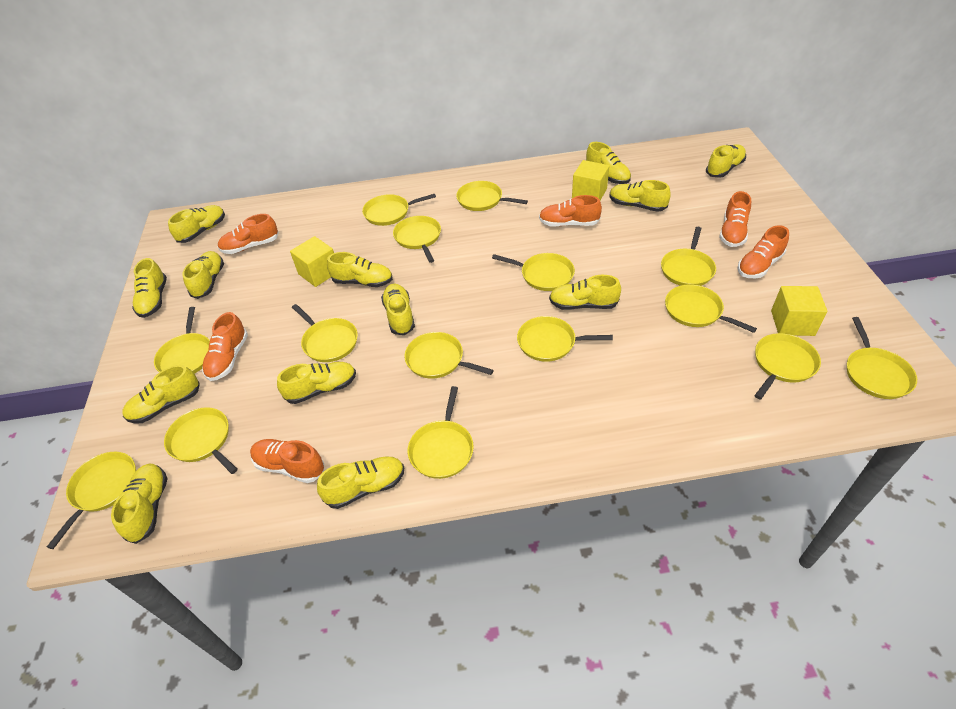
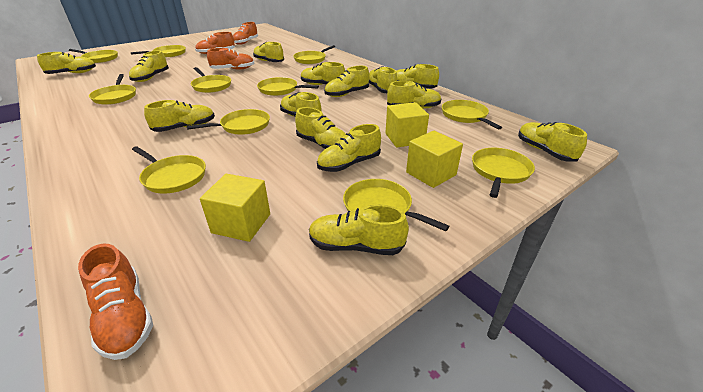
orange shoe: [202,312,248,381] [218,214,279,254] [250,439,324,483] [539,195,602,227] [719,191,751,247] [737,225,789,278] = 6 -> [78,244,153,360] [195,32,235,54] [207,48,254,70] [233,22,258,45] = 4
yellow pan: [47,451,136,549] [154,307,210,374] [164,407,238,474] [292,304,358,362] [362,194,436,226] [393,216,441,263] [404,332,494,378] [408,386,474,479] [456,181,528,211] [492,253,575,291] [517,316,613,362] [661,227,716,286] [665,284,757,333] [754,333,821,400] [847,317,917,399] = 15 -> [69,49,118,63] [89,74,136,105] [131,45,186,57] [132,146,206,193] [187,109,270,135] [191,67,231,93] [257,77,319,96] [293,45,335,64] [343,179,449,231] [442,100,502,129] [472,148,535,198] = 11
yellow shoe: [111,464,168,544] [122,365,200,424] [132,258,167,318] [168,205,225,243] [182,251,224,299] [277,362,356,404] [317,457,404,509] [327,252,393,287] [381,284,415,335] [549,275,621,310] [586,142,631,184] [610,180,670,212] [706,144,746,178] = 13 -> [37,52,96,74] [129,50,169,82] [144,100,215,132] [253,42,284,62] [280,92,322,117] [295,107,346,149] [301,62,345,85] [309,204,409,255] [317,124,381,172] [324,66,369,97] [369,66,397,93] [387,81,441,109] [396,64,439,89] [518,122,587,162] = 14

